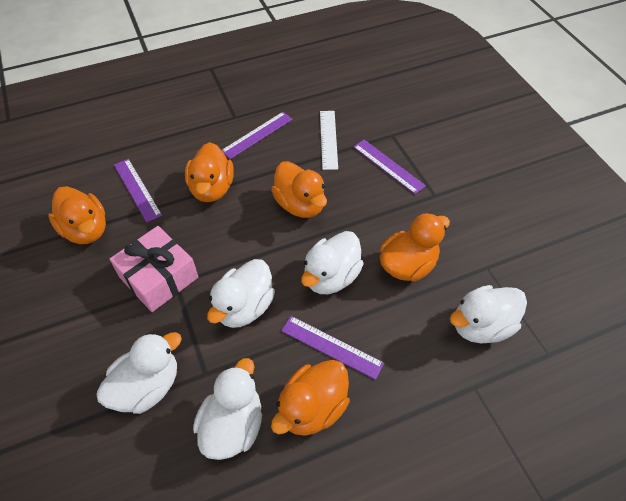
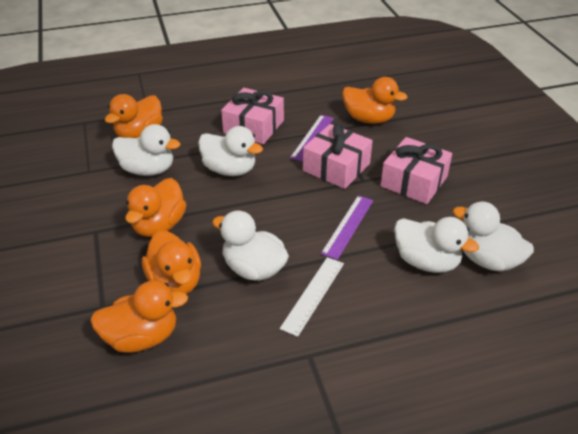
pink gift: [109,226,198,312] = 1 -> [221,88,284,144] [303,123,373,189] [381,137,452,204] = 3
purple ruler: [114,159,162,222] [222,112,293,159] [281,316,384,380] [353,140,426,194] = 4 -> [290,115,334,162] [321,196,373,260] = 2

